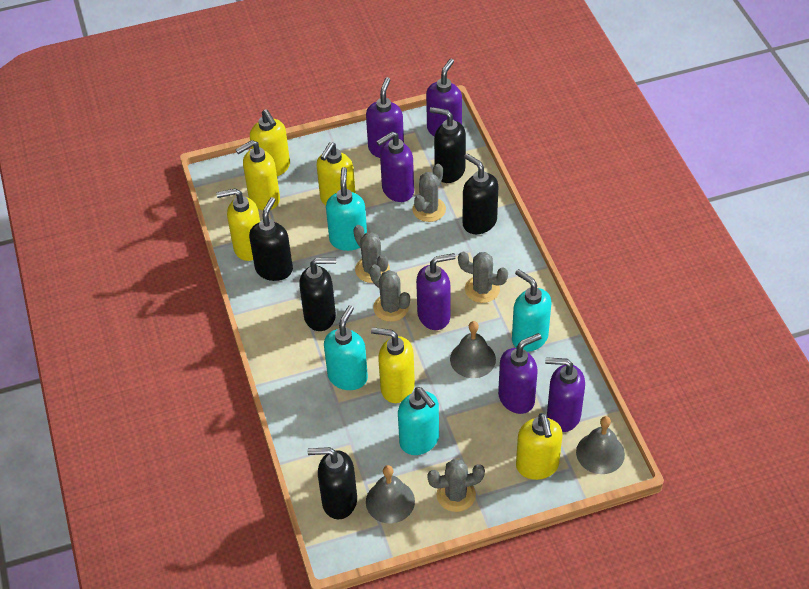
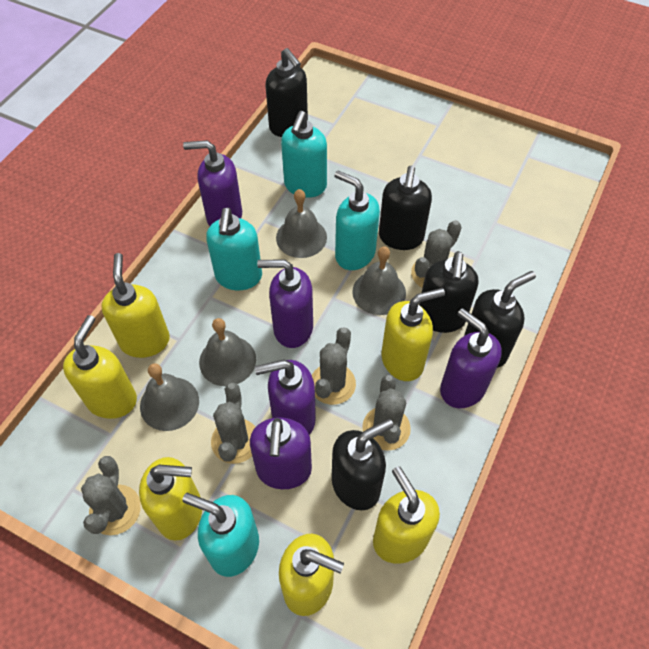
grey bell: [366,465,415,524] [450,321,496,378] [576,416,625,474] = 3 -> [140,363,199,431] [199,318,256,386] [276,189,327,258] [352,247,406,315] = 4
purple soap dispenser: [366,77,404,158] [376,132,414,202] [416,253,456,330] [426,59,462,137] [498,333,542,414] [545,357,585,432] = 6 -> [183,140,242,226] [250,417,312,489] [255,359,316,435] [257,259,313,348] [440,308,502,408] = 5

